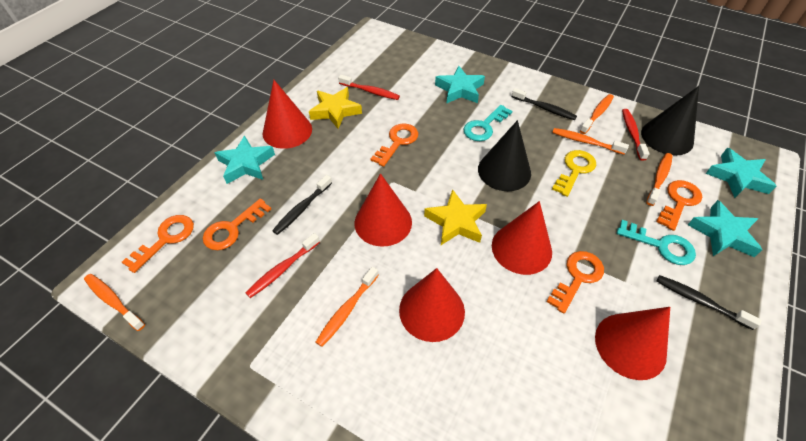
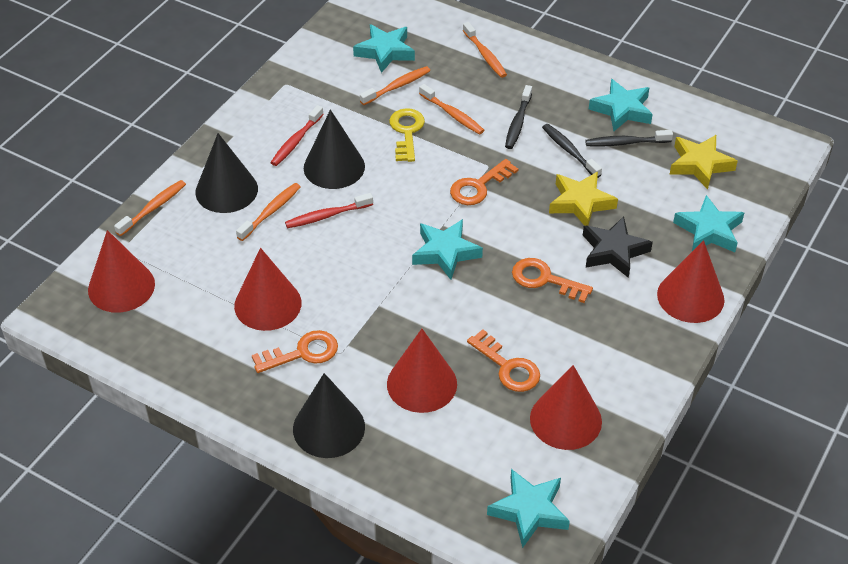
black cone: [478,120,531,191] [641,86,699,155] = 2 -> [195,133,258,213] [293,373,365,458] [304,109,365,189] = 3
black star: none = 0 -> [583,216,653,278] = 1
orange key: [122,215,194,273] [203,198,271,250] [371,124,418,167] [546,251,604,313] [656,180,702,231] = 5 -> [252,330,338,373] [450,159,518,205] [467,329,540,392] [512,258,593,303] = 4
red toothbrush: [246,233,320,298] [338,75,400,100] [622,109,650,161] = 3 -> [270,105,324,166] [285,193,373,228] = 2
turquoise key: [463,105,512,141] [617,220,696,265] = 2 -> none = 0
turquoise star: [215,135,275,184] [435,66,485,104] [688,200,762,257] [706,148,776,198] = 4 -> [353,24,415,73] [412,219,483,280] [487,469,570,548] [589,79,653,131] [673,195,744,252] = 5

